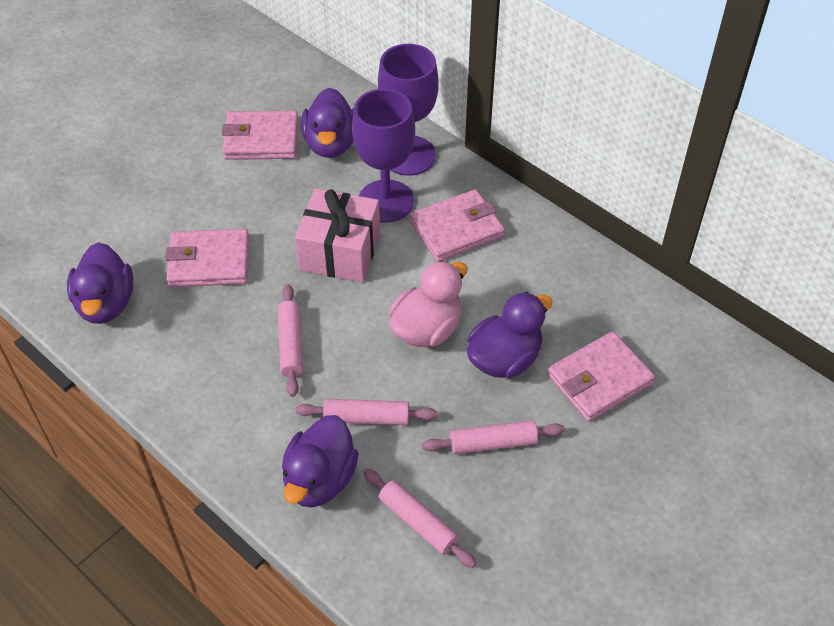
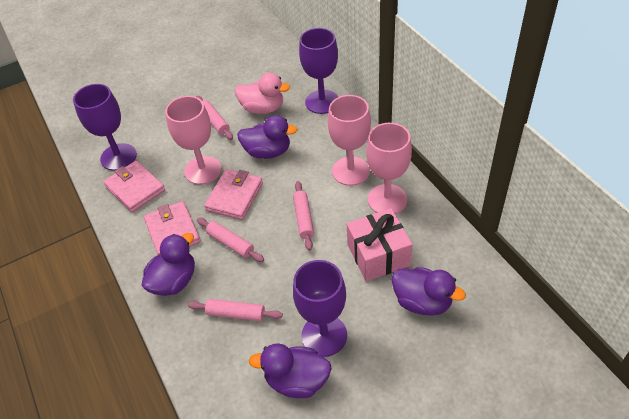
pink goblet: none = 0 -> [165,96,222,185] [328,95,371,186] [366,123,412,214] = 3
pink wallet: [165,229,249,287] [222,111,299,160] [410,189,505,262] [547,331,655,422] = 4 -> [104,161,165,212] [144,201,201,255] [204,169,263,220] = 3
purple goblet: [352,89,415,223] [378,44,439,176] = 2 -> [73,84,137,171] [293,260,347,357] [299,28,338,114] = 3

